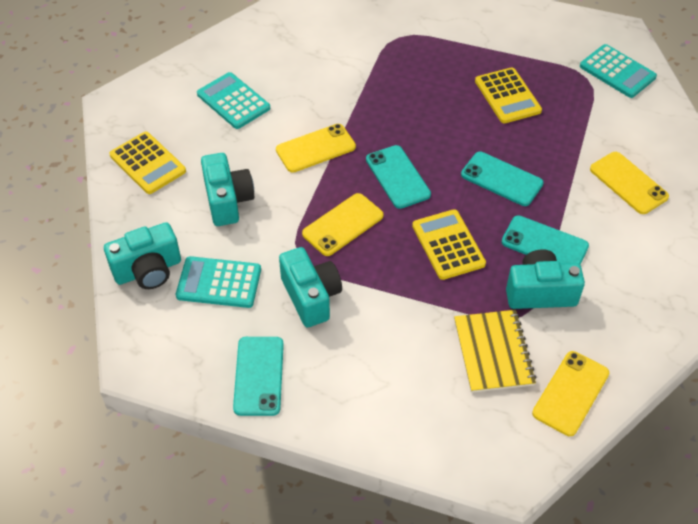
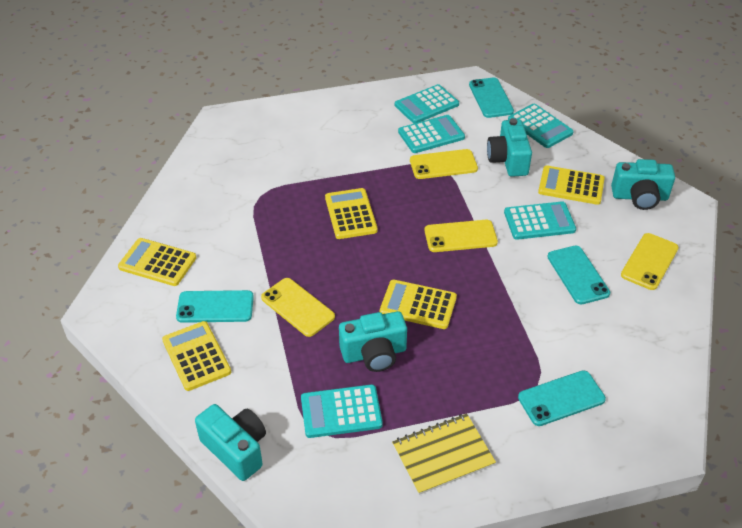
turquoise calculator: [176,256,261,308] [197,72,270,129] [580,44,657,98] = 3 -> [301,384,383,438] [395,84,459,123] [398,115,465,153] [504,201,576,240] [508,104,574,148] = 5
yellow calculator: [109,132,186,194] [412,209,486,280] [475,67,542,123] = 3 -> [118,238,196,286] [162,321,231,391] [325,188,378,239] [380,279,457,329] [538,165,605,205] = 5

